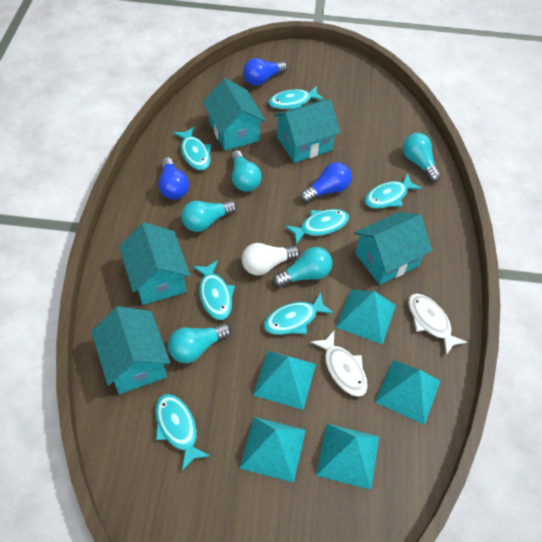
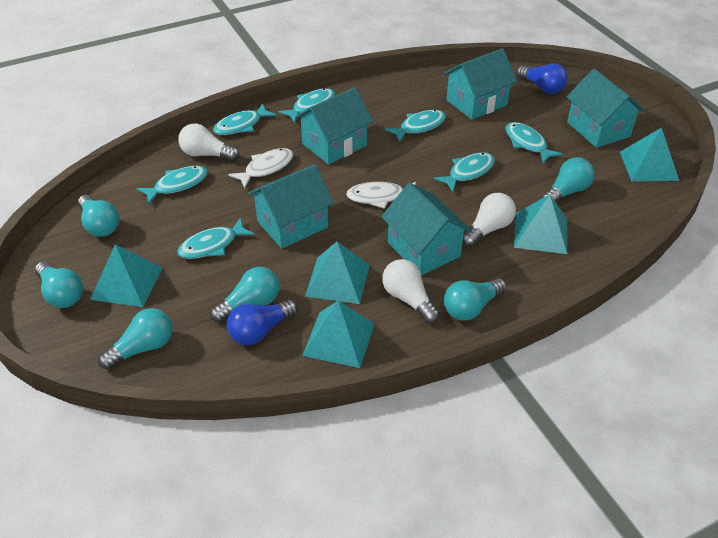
blue light bulb: [158,157,189,200] [243,58,287,86] [300,162,352,203] = 3 -> [227,300,297,345] [516,63,568,94] = 2
turquoise light bulb: [168,323,231,363] [181,200,237,232] [231,150,262,192] [273,247,332,287] [403,133,441,182] = 5 -> [35,261,83,308] [78,195,119,237] [98,308,173,370] [210,267,280,323] [444,278,507,321] [541,157,595,203] = 6
white light bulb: [242,243,300,275] = 1 -> [178,124,239,161] [382,259,440,323] [462,193,516,247] = 3

